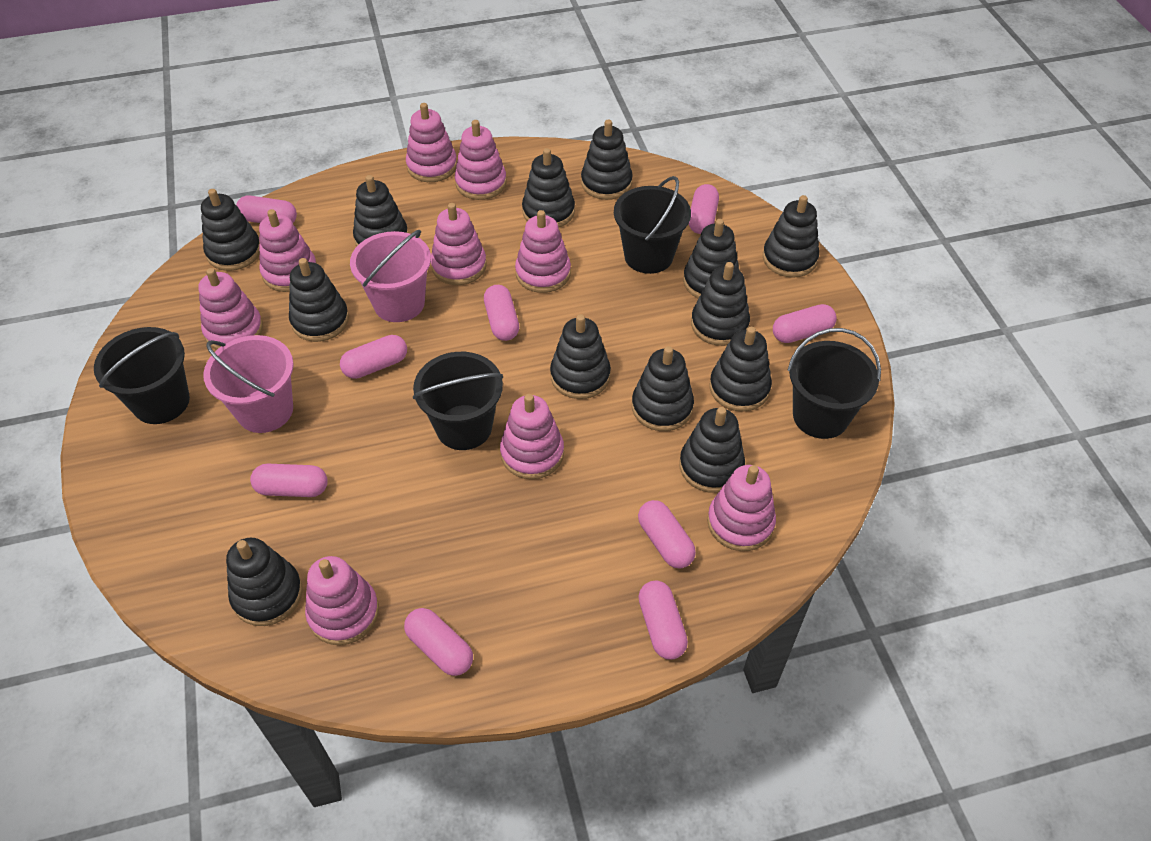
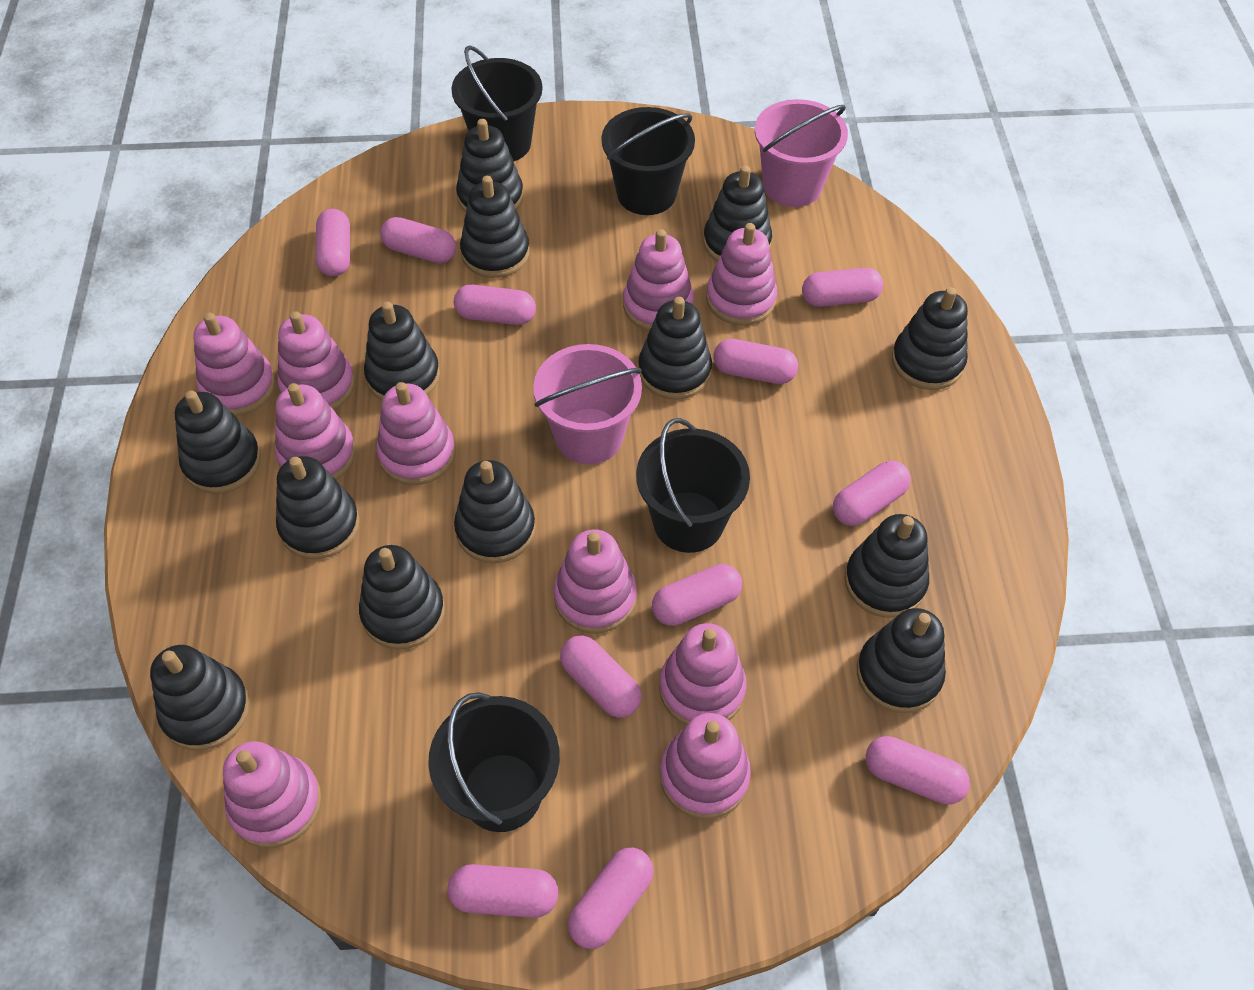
pink capsule: [236,195,297,223] [250,464,328,497] [340,335,407,379] [404,608,473,676] [484,285,519,341] [638,500,696,569] [638,581,688,659] [689,184,719,234] [773,304,837,343] = 9 -> [315,209,350,276] [380,217,456,263] [447,864,558,918] [454,285,536,325] [560,635,641,718] [568,847,654,949] [652,564,742,626] [713,339,798,384] [802,268,883,307] [833,461,911,526] [865,736,970,805] = 11
pink stacking toy: [198,268,263,350] [259,209,317,292] [305,556,379,645] [406,103,457,182] [431,203,487,285] [455,120,507,200] [500,394,564,479] [515,210,571,293] [707,465,776,551] = 9 -> [193,313,275,416] [223,741,321,848] [275,383,356,480] [277,311,355,410] [376,382,455,485] [554,529,637,634] [623,229,694,331] [659,623,746,725] [660,713,751,819] [706,223,777,326] = 10

